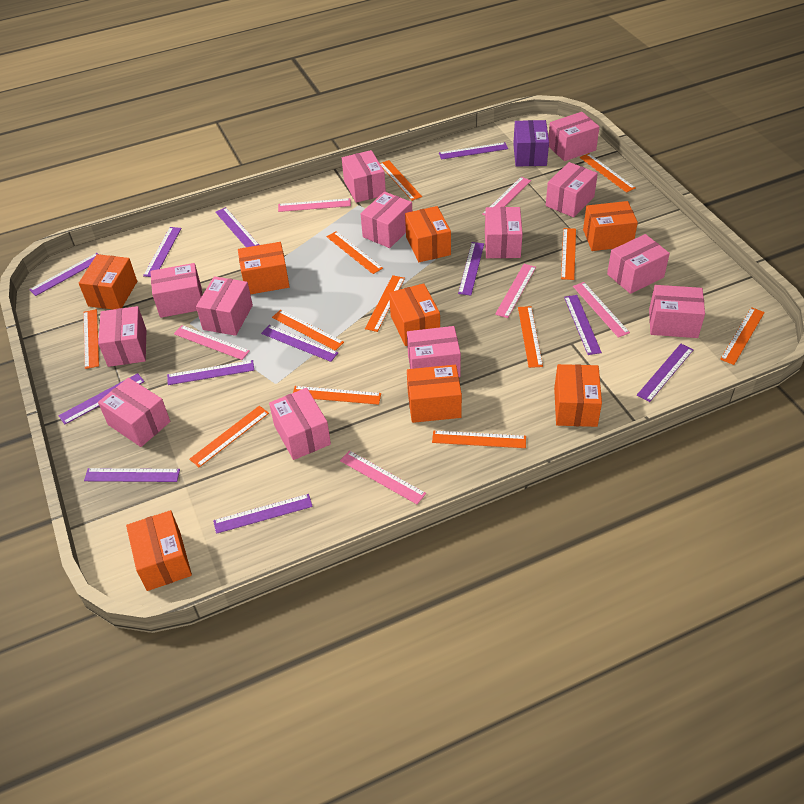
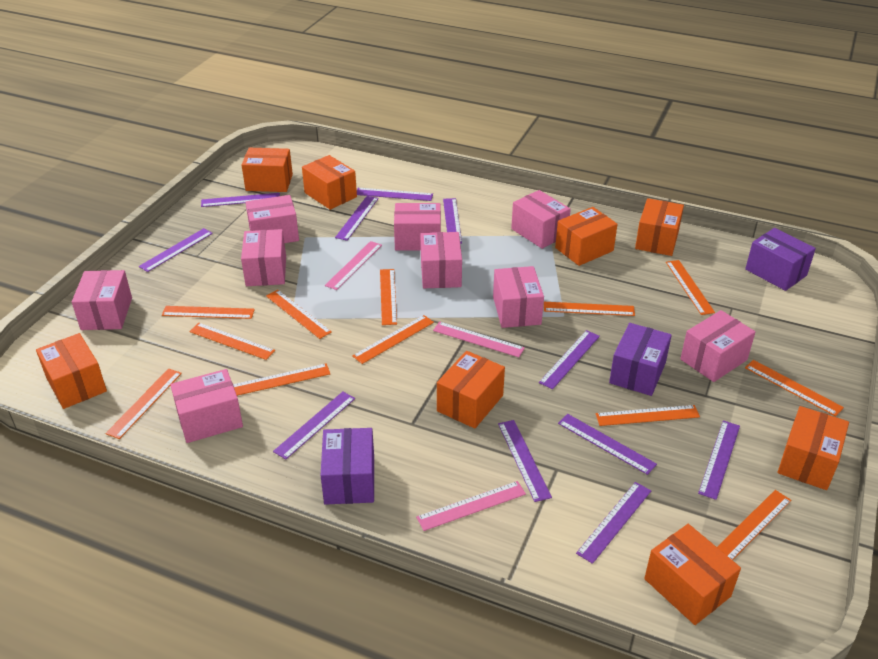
pink box: [98,306,146,367] [98,378,170,447] [150,263,202,318] [196,276,253,336] [269,388,331,460] [342,150,386,203] [361,192,412,248] [407,326,461,377] [485,207,523,258] [546,162,598,217] [548,112,599,161] [607,234,670,294] [649,285,705,338] = 13 -> [72,270,132,330] [170,369,243,443] [241,229,286,286] [245,195,299,243] [394,203,441,251] [421,232,462,288] [493,266,544,328] [511,190,571,249] [680,310,755,382] = 9
pink ruler: [174,325,250,360] [278,198,351,212] [340,450,426,504] [482,177,531,215] [495,264,536,318] [573,282,630,338] = 6 -> [325,241,382,290] [416,481,526,531] [433,321,525,357] = 3
purple box: [513,120,549,167] = 1 -> [321,428,374,505] [609,323,672,396] [745,228,816,291] = 3
purple ruler: [29,253,98,296] [58,373,145,425] [84,468,180,482] [143,227,181,277] [167,360,254,385] [213,494,313,534] [215,207,259,247] [261,325,338,362] [439,142,508,160] [458,242,484,296] [564,295,602,355] [637,344,693,402] = 12 -> [139,228,213,272] [201,193,280,207] [273,391,355,460] [335,196,379,241] [357,188,433,201] [443,198,462,244] [498,420,552,502] [539,330,600,389] [558,414,657,475] [576,482,651,564] [698,420,740,500] = 11

